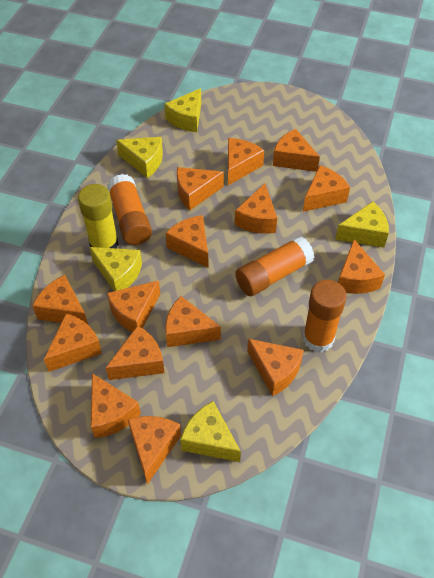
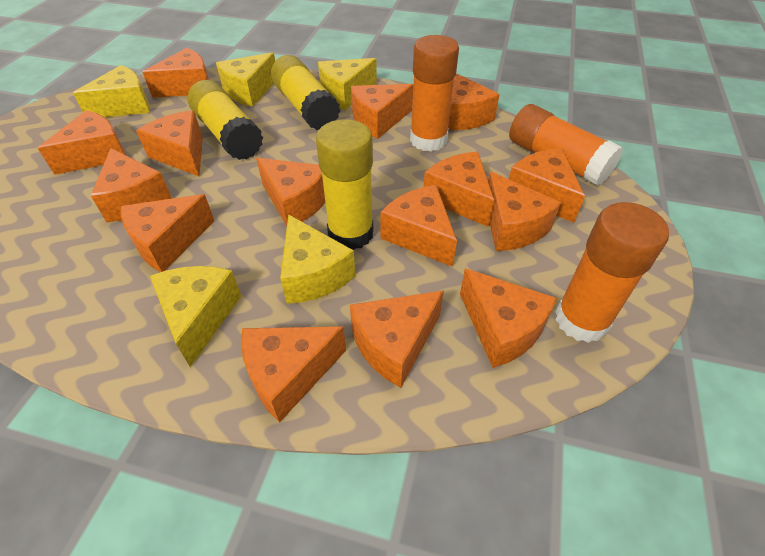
yellow glue stick: [78,184,119,249] = 1 -> [188,80,263,160] [271,55,340,130] [316,119,373,250] = 3

